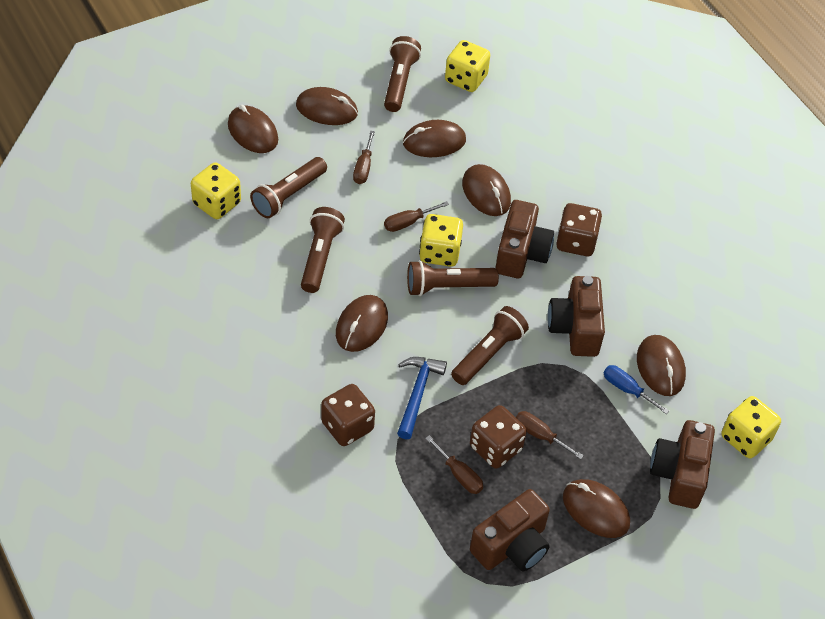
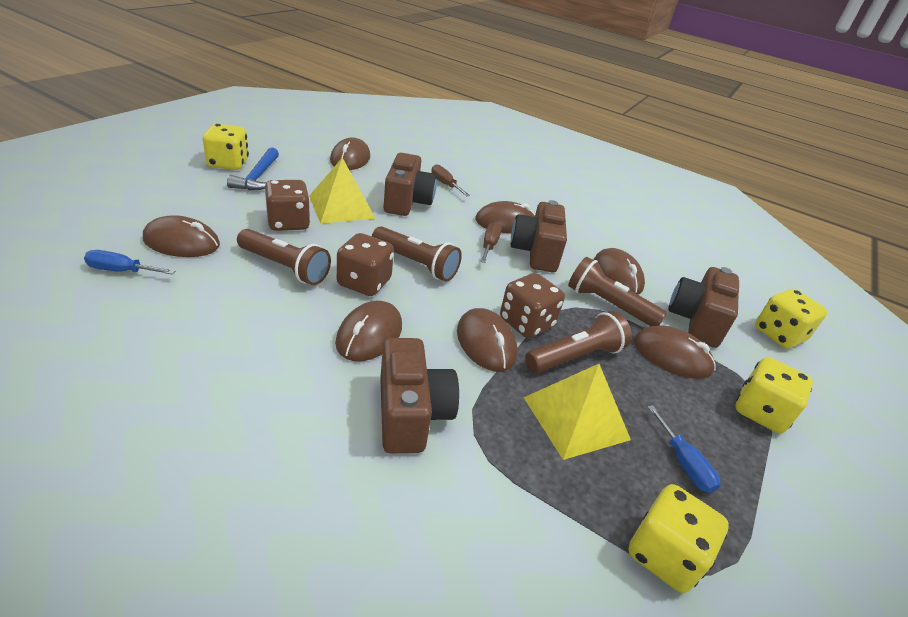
blue screwdriver: [604,365,669,414] = 1 -> [84,250,175,275] [648,405,720,493] = 2
brown flashlight: [250,157,327,218] [301,207,345,293] [384,36,421,112] [407,260,499,296] [451,306,529,385] = 5 -> [237,229,331,285] [372,226,462,282] [525,311,632,373] [568,257,667,326] = 4
brown screwdriver: [353,131,375,184] [384,201,449,232] [425,436,483,494] [516,411,584,459] = 4 -> [431,164,470,197] [480,222,502,263] = 2
yellow pyramid: none = 0 -> [309,158,376,223] [523,364,631,460] = 2

